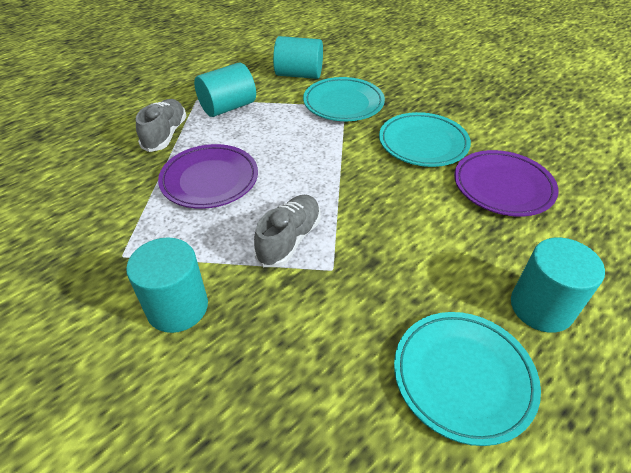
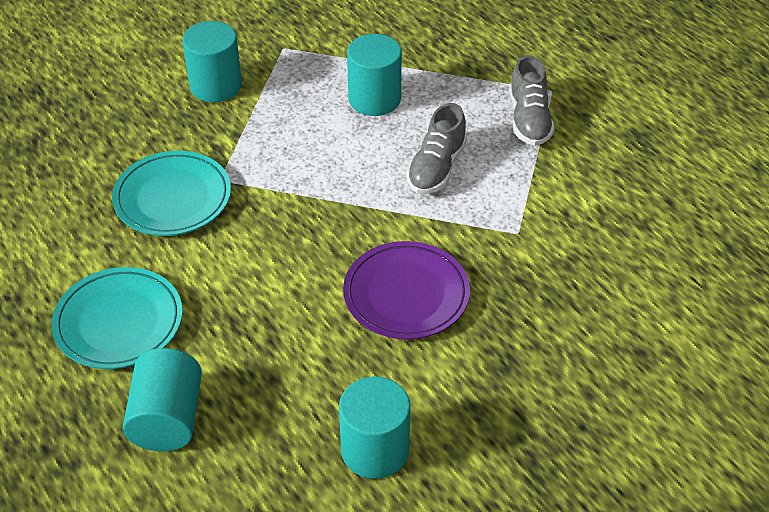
purple plate: [158,144,258,209] [454,150,559,217] = 2 -> [343,241,470,339] = 1
turquoise plate: [303,77,385,121] [379,112,471,167] [394,312,541,446] = 3 -> [51,267,182,369] [112,151,231,236] = 2

